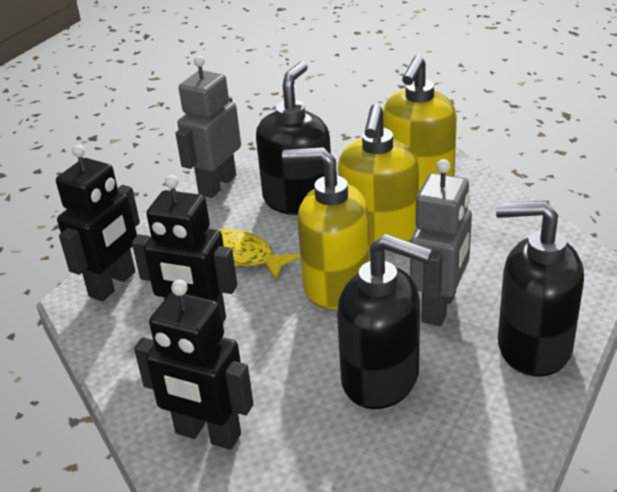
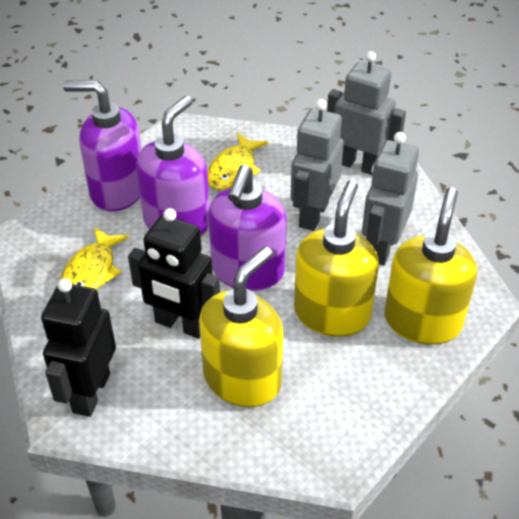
black robot: [56,145,140,301] [132,175,237,323] [134,279,254,450] = 3 -> [41,278,116,417] [128,208,220,339] = 2
black soap dispenser: [256,61,331,215] [337,234,432,409] [496,200,584,377] = 3 -> none = 0
grey robot: [176,56,241,198] [410,159,472,326] = 2 -> [290,99,344,231] [327,51,406,175] [362,132,419,266] = 3
purple soap dispenser: none = 0 -> [63,80,142,211] [136,96,210,236] [208,165,287,291] = 3
yellow fish: [217,229,300,280] = 1 -> [60,227,129,290] [208,133,268,190] = 2

